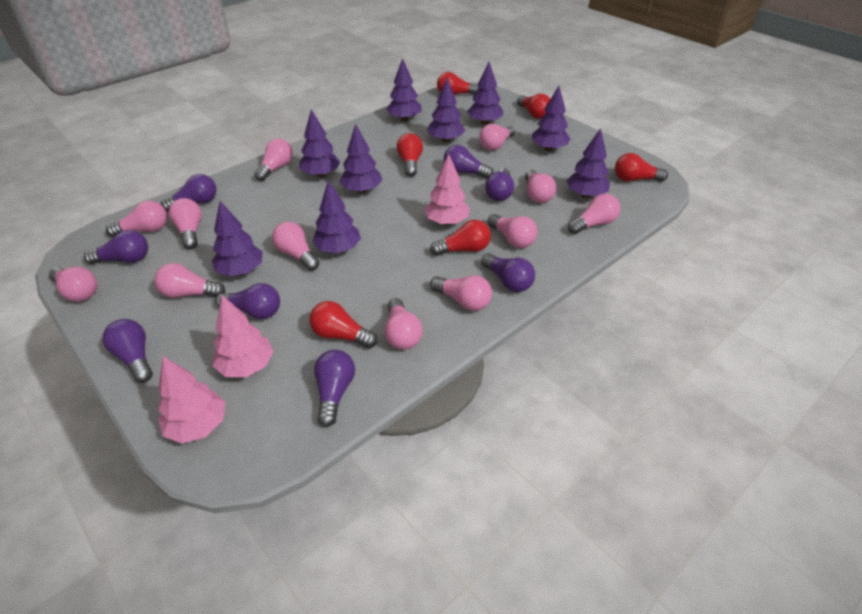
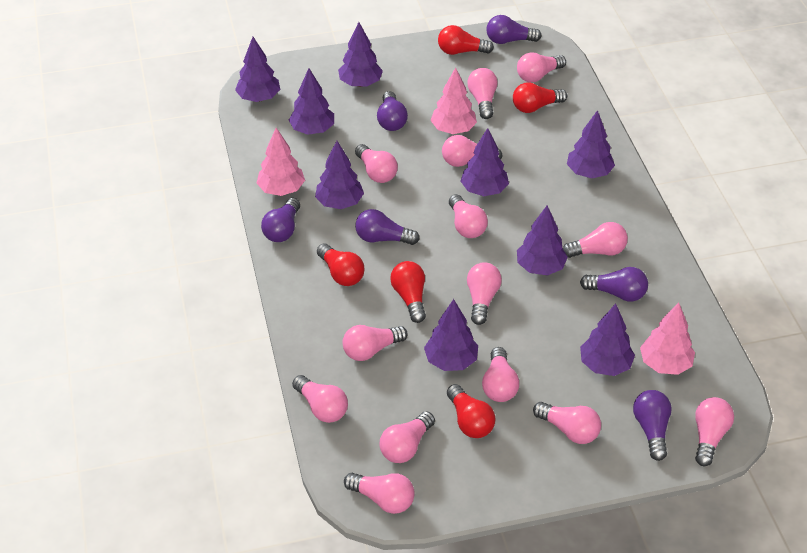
pink light bulb: [49,267,97,302] [106,201,167,238] [154,263,225,298] [168,198,202,249] [254,139,293,181] [272,222,319,271] [384,298,423,350] [430,275,492,311] [479,124,515,151] [488,214,537,248] [525,170,556,203] [568,194,620,234] = 12 -> [292,375,348,423] [343,325,408,361] [344,473,415,514] [355,144,398,183] [379,411,435,463] [442,135,503,167] [449,194,488,238] [467,68,498,119] [467,262,502,325] [482,347,519,402] [517,52,566,82] [533,402,601,444] [563,222,628,258] [695,397,734,466] = 14
purple light bulb: [84,230,148,264] [102,319,153,383] [160,174,217,212] [216,283,280,319] [314,350,355,427] [444,145,494,179] [481,253,535,292] [485,168,514,201] = 8 -> [261,198,300,242] [355,209,420,245] [377,91,408,131] [486,15,542,44] [580,267,648,301] [633,390,672,461] = 6
red light bulb: [309,301,378,348] [397,133,423,177] [430,220,491,256] [437,72,479,94] [517,93,550,119] [615,153,668,182] = 6 -> [317,243,364,286] [390,261,426,323] [438,25,494,55] [447,384,496,438] [513,82,567,113] = 5

